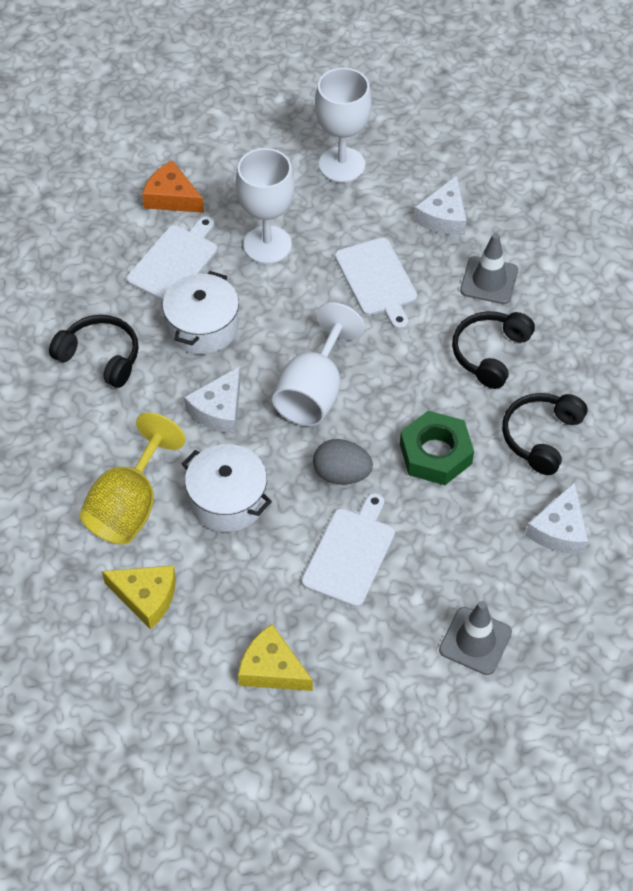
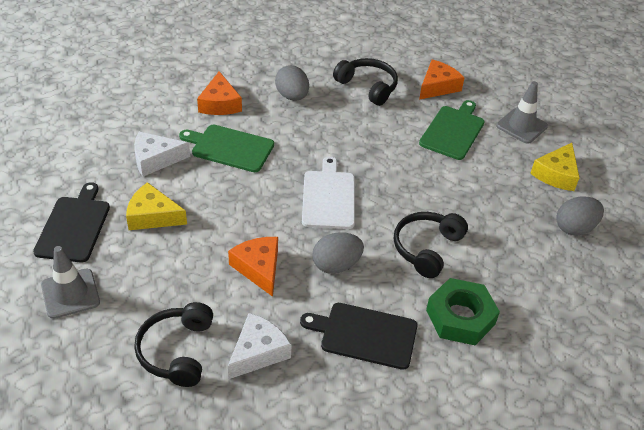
black cutting board: none = 0 -> [33,182,110,263] [300,303,417,370] = 2
green cutting board: none = 0 -> [179,125,274,172] [419,100,485,160] = 2
grey egg: [313,439,373,484] = 1 -> [275,65,309,101] [312,232,364,274] [556,197,604,236] = 3
orange cheese: [142,160,204,213] = 1 -> [197,71,242,115] [228,237,278,297] [419,59,464,100] = 3
white cheese: [184,366,241,434] [414,175,467,235] [526,482,588,554] = 3 -> [134,131,190,177] [228,313,291,379] = 2
white cutting board: [126,216,217,301] [302,493,395,607] [335,237,417,330] = 3 -> [302,156,355,229] = 1
white goblet: [236,148,295,264] [272,302,365,426] [315,68,372,182] = 3 -> none = 0
white pot: [162,271,239,354] [182,444,272,532] = 2 -> none = 0
yellow goblet: [80,412,186,544] = 1 -> none = 0

